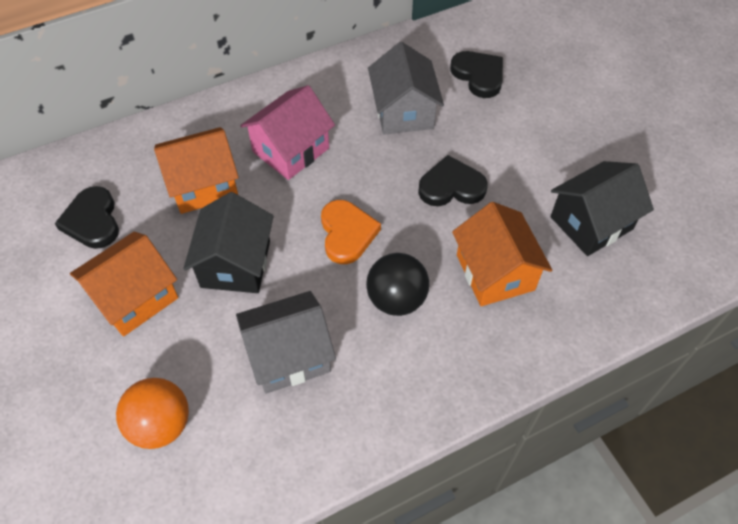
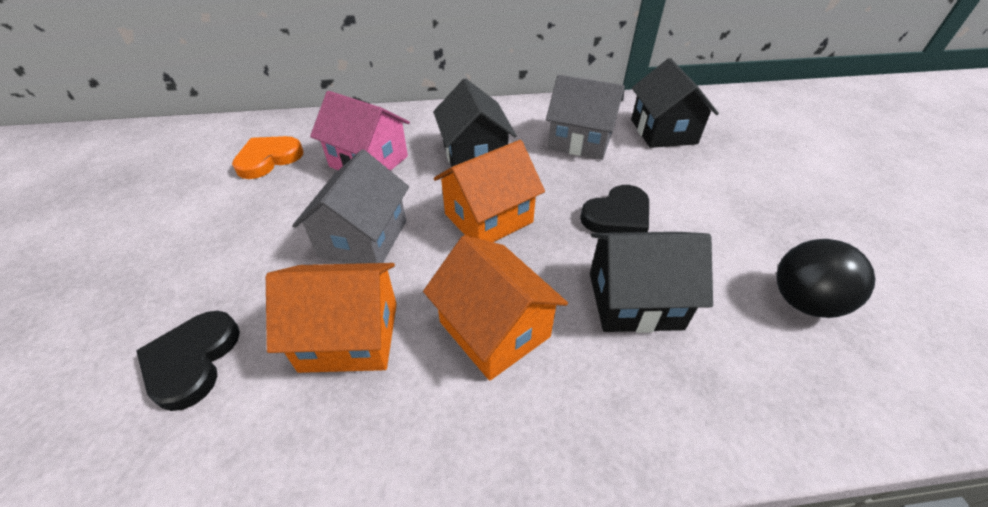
black heart: [55,186,119,249] [418,155,488,206] [450,51,503,98] = 3 -> [136,311,240,411] [580,185,649,233] = 2
black house: [183,192,274,293] [550,161,654,256] = 2 -> [433,78,517,167] [590,232,713,333] [631,58,719,148] = 3
orange ball: [116,378,189,449] = 1 -> none = 0

